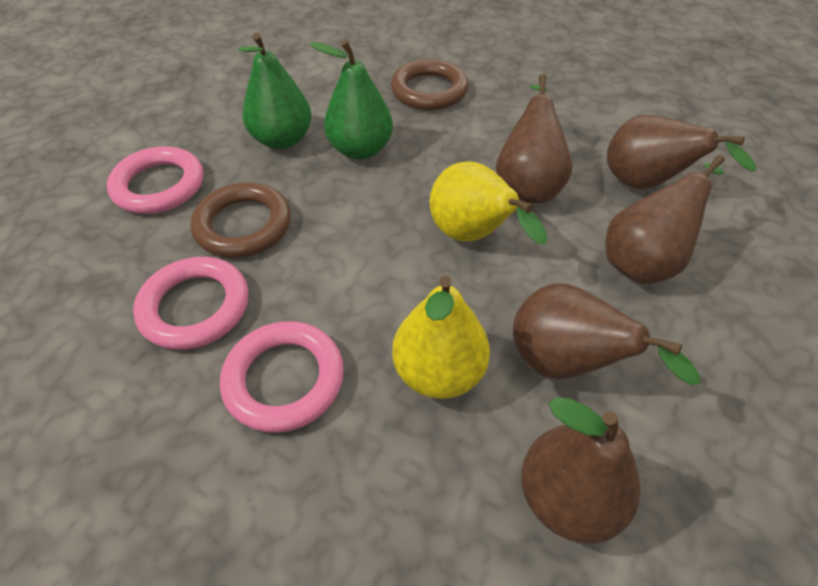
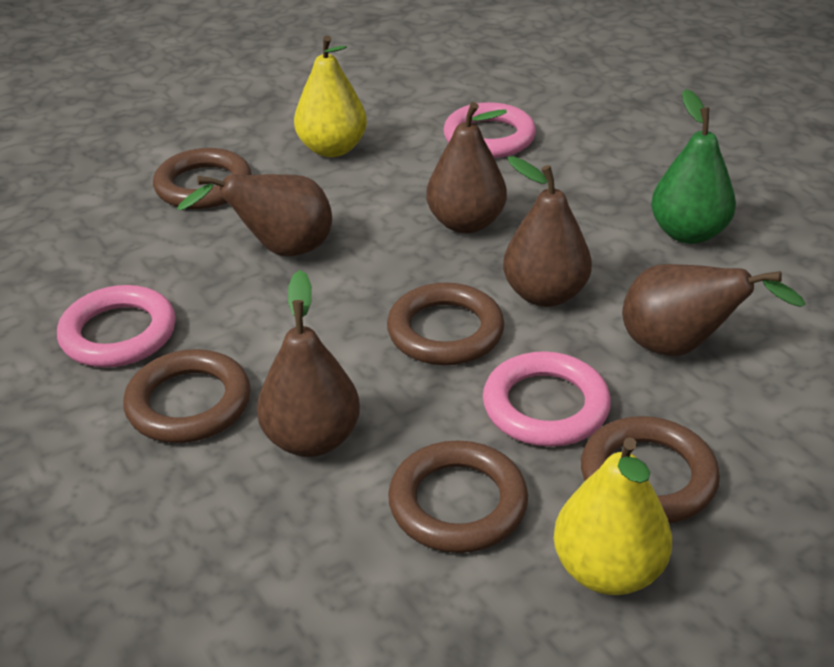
brown ring: [191,182,291,258] [391,59,468,110] = 2 -> [123,349,251,443] [153,148,252,209] [387,282,504,365] [388,440,528,553] [581,416,720,523] = 5
green pear: [238,33,312,149] [310,40,393,160] = 2 -> [651,89,736,244] = 1

